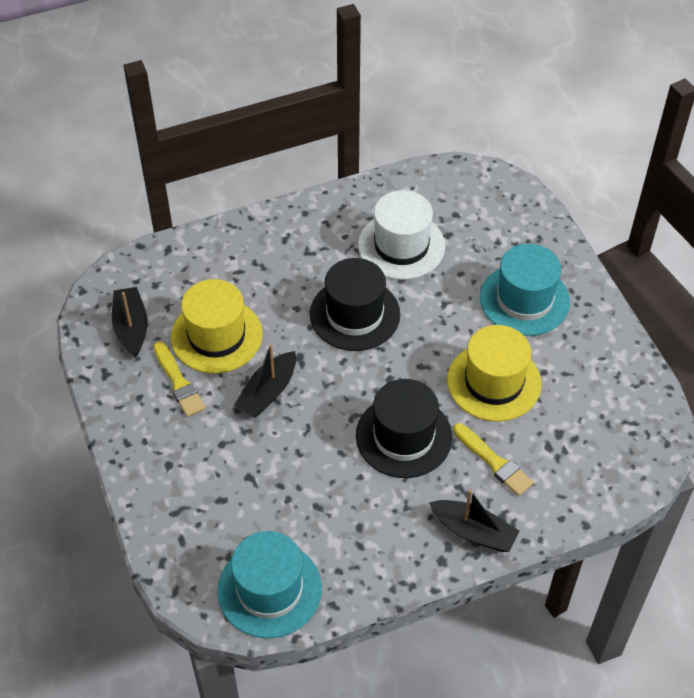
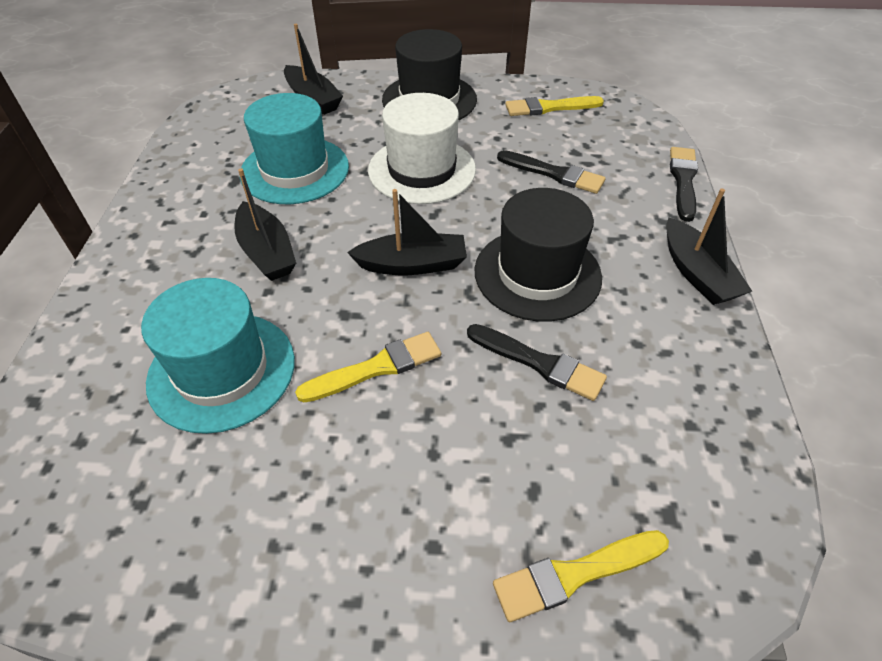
black boat: [112,287,148,357] [234,344,296,417] [429,489,520,552] = 3 -> [234,168,296,281] [284,24,343,115] [347,189,467,275] [666,189,752,305] = 4
black brush: none = 0 -> [467,324,607,401] [497,150,606,194] [670,147,698,222] = 3
yellow brush: [153,341,206,417] [453,423,534,496] = 2 -> [295,332,441,403] [493,530,669,622] [505,96,604,116] = 3
yellow hat: [171,279,262,373] [447,325,541,422] = 2 -> none = 0

